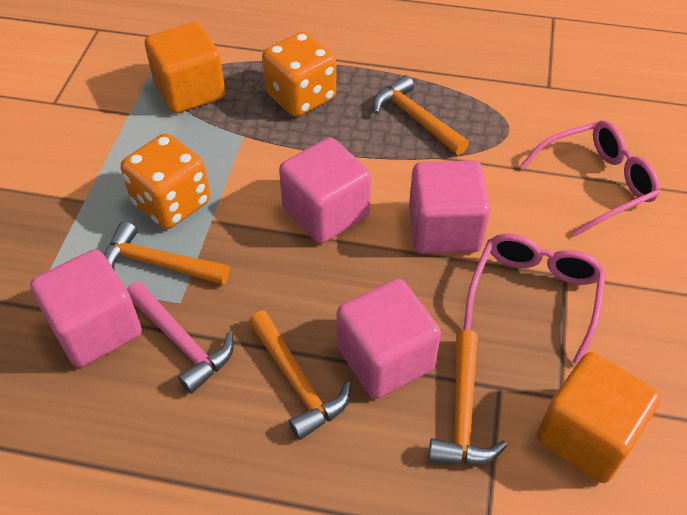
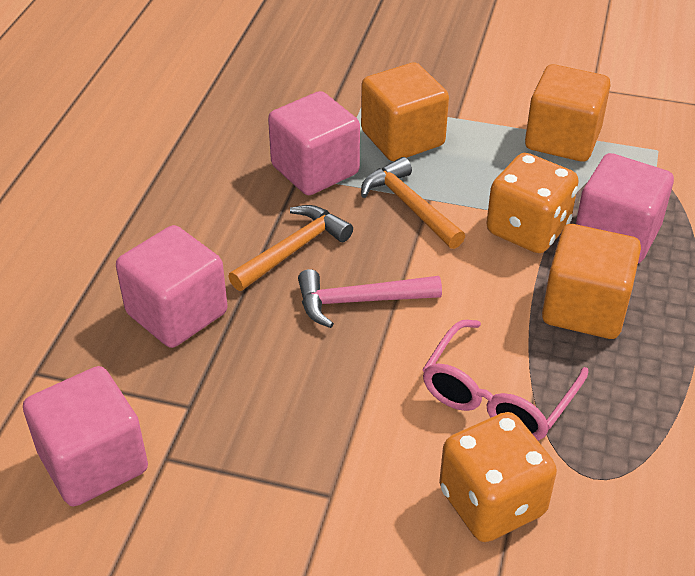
orange cube: [145,22,226,114] [537,352,661,483] = 2 -> [361,62,449,161] [525,64,611,162] [542,224,641,339] = 3
orange hammer: [104,221,230,285] [248,311,351,440] [373,75,469,155] [428,330,507,465] = 4 -> [228,205,353,291] [361,157,465,249] = 2
pink glasses: [463,234,606,364] [520,121,660,236] = 2 -> [422,320,589,441] = 1

